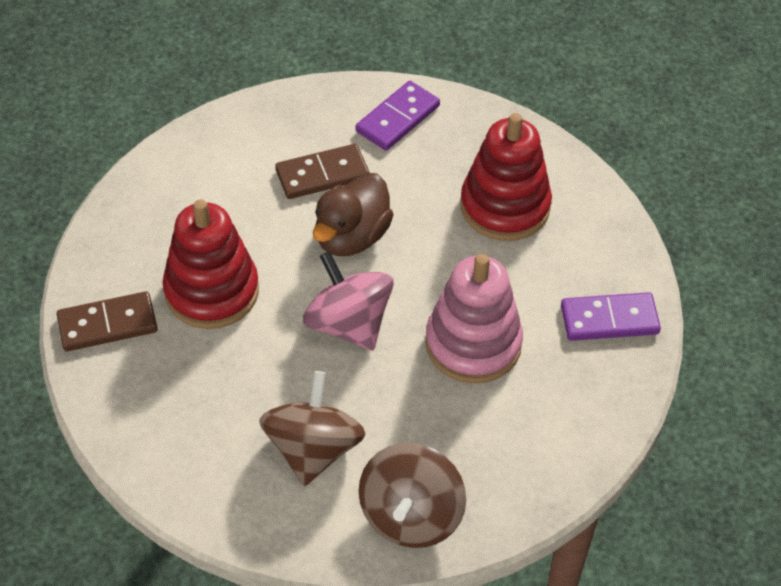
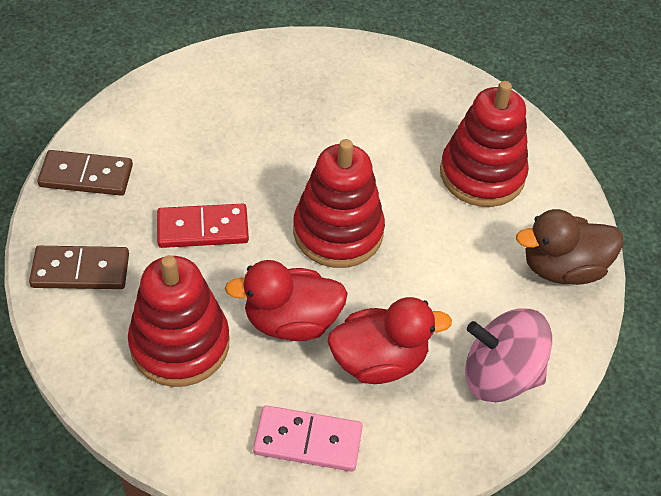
brown spinning top: [259,371,365,486] [358,443,466,548] = 2 -> none = 0
pink domino: none = 0 -> [253,405,363,472] = 1
pink stacking toy: [425,254,523,384] = 1 -> none = 0
purple domino: [356,81,440,151] [561,292,661,341] = 2 -> none = 0
red domino: none = 0 -> [157,204,249,248] = 1
red duck: none = 0 -> [225,260,348,341] [328,297,452,384] = 2
red stacking toy: [163,199,259,329] [461,113,552,241] = 2 -> [128,255,229,387] [293,139,385,268] [440,81,529,207] = 3

